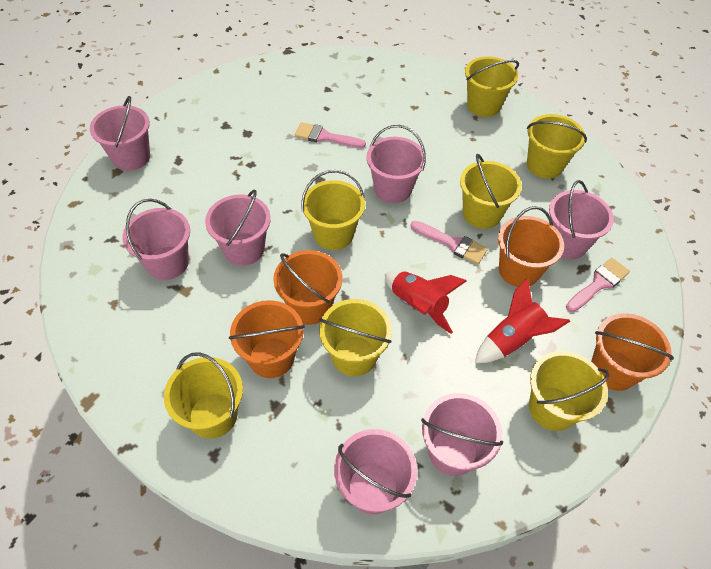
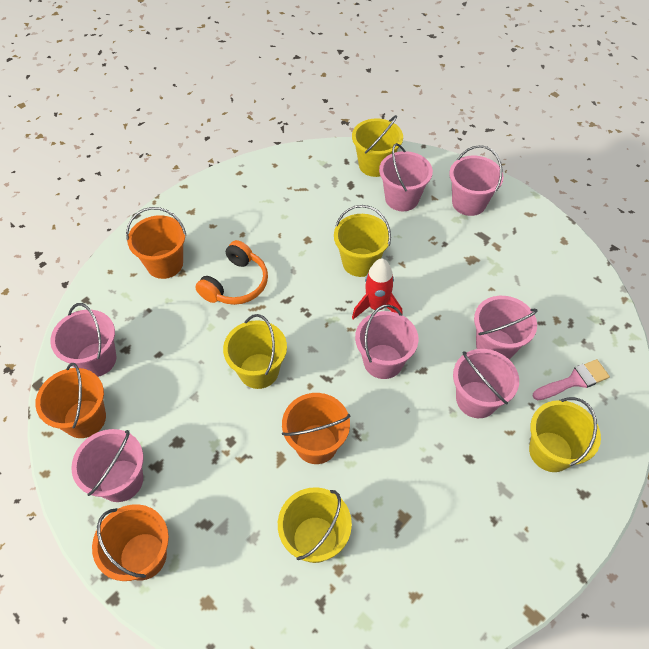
orange headphones: none = 0 -> [195,240,268,305] = 1
pink brush: [295,122,366,148] [411,221,488,264] [566,258,630,312] = 3 -> [533,359,610,400] = 1
red rocket: [385,271,467,334] [475,278,570,363] = 2 -> [352,258,403,319] = 1
yellow bucket: [164,352,243,439] [301,170,365,250] [319,299,392,376] [460,154,522,229] [465,57,519,117] [527,114,587,179] [529,351,610,431] = 7 -> [223,314,287,389] [278,487,352,563] [334,205,391,277] [352,115,403,177] [529,397,601,472] = 5

